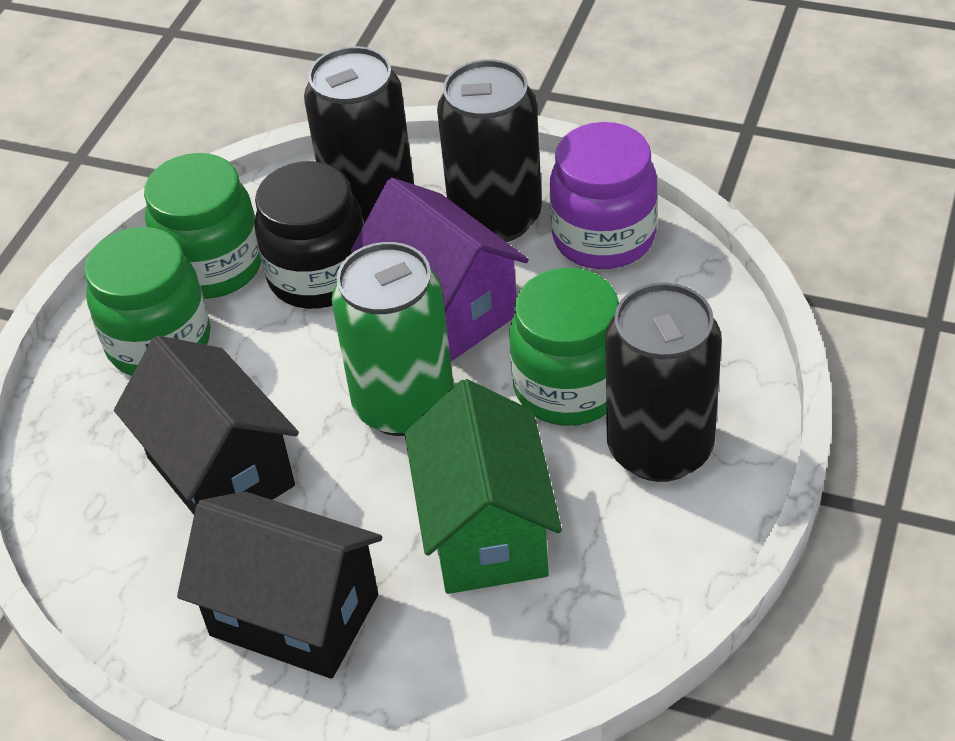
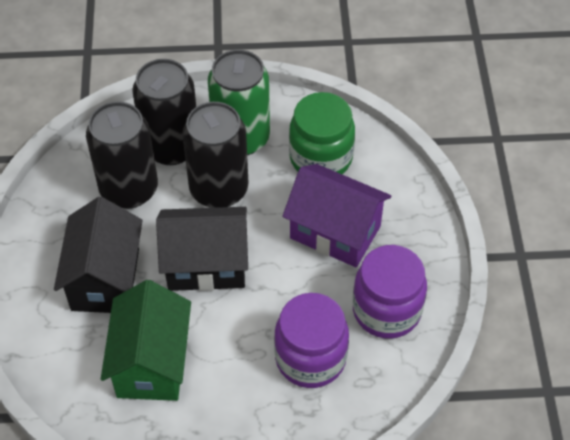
black jar: [254,161,364,309] = 1 -> none = 0
green jar: [84,227,210,376] [144,153,261,299] [510,268,619,426] = 3 -> [289,92,355,174] = 1
purple jar: [550,122,658,269] = 1 -> [274,293,349,388] [353,245,427,339] = 2

